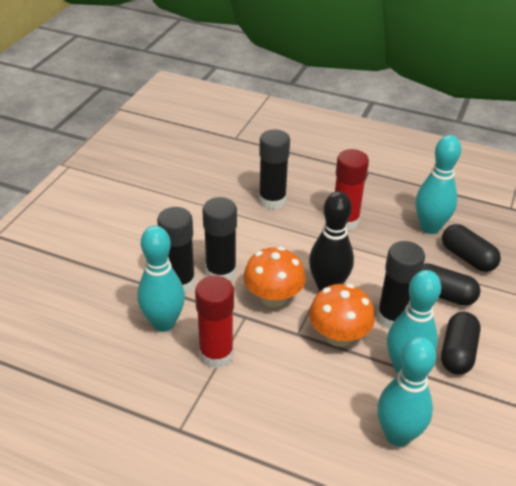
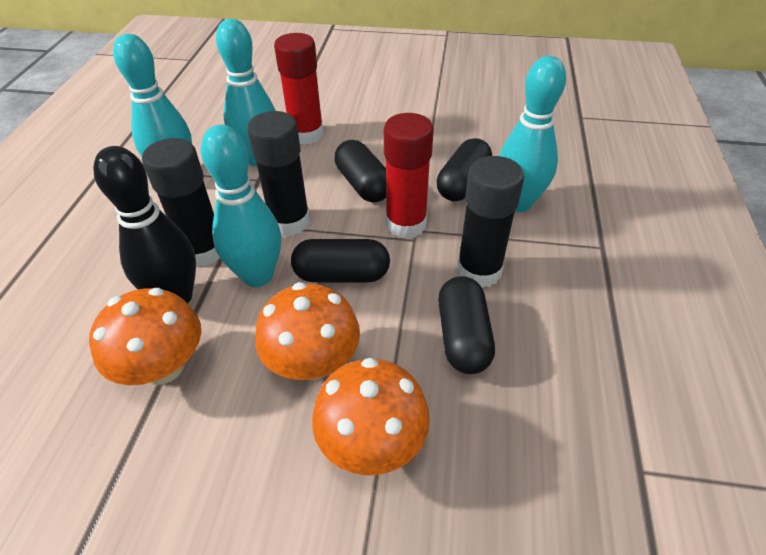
black capsule: [422,263,480,306] [441,312,481,375] [442,224,501,272] = 3 -> [291,239,390,282] [334,140,386,202] [437,138,492,201] [438,276,495,374] = 4
black glue stick: [157,207,195,293] [202,197,237,281] [259,129,290,210] [377,241,425,329] = 4 -> [142,138,220,267] [247,111,310,236] [457,156,524,287] = 3
orange mushroom: [243,247,306,307] [309,283,375,347] = 2 -> [89,288,201,385] [255,282,360,380] [312,358,430,475] = 3

